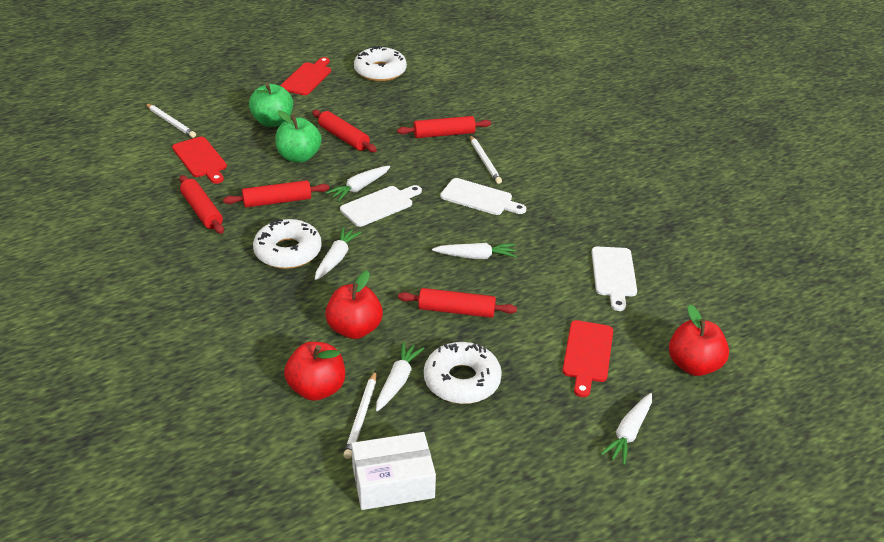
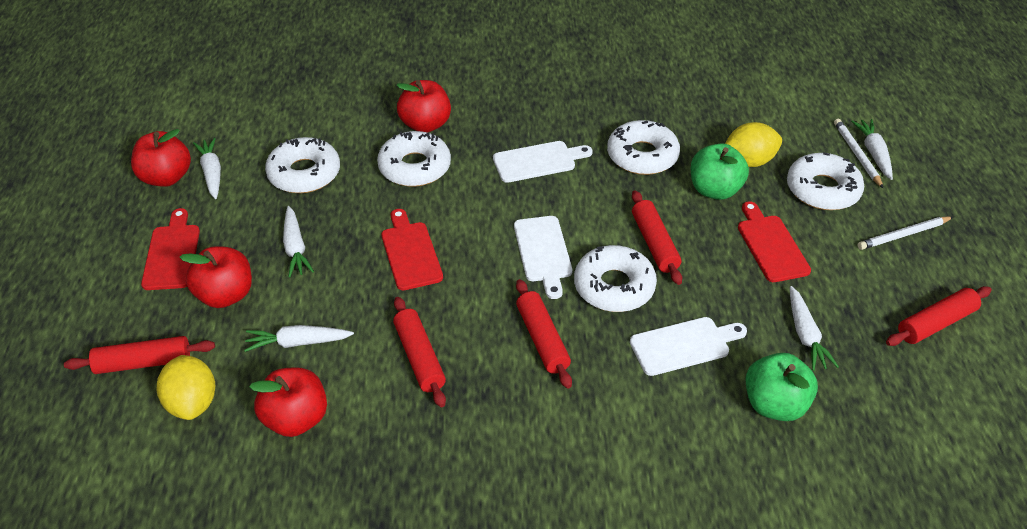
red apple: [284,342,345,401] [325,271,383,339] [669,305,729,376] = 3 -> [131,129,191,187] [179,246,252,308] [249,367,327,437] [396,80,451,133] = 4
white box: [351,432,436,510] = 1 -> none = 0
white donut: [253,219,322,269] [354,46,407,81] [424,342,502,404] = 3 -> [265,137,340,193] [377,131,451,187] [574,245,657,312] [607,120,680,175] [787,152,864,210] = 5
white pencil: [145,103,196,138] [343,371,376,459] [470,135,502,184] = 3 -> [834,119,884,189] [857,216,953,250] = 2
yellow lemon: none = 0 -> [157,355,215,420] [725,122,782,167] = 2

